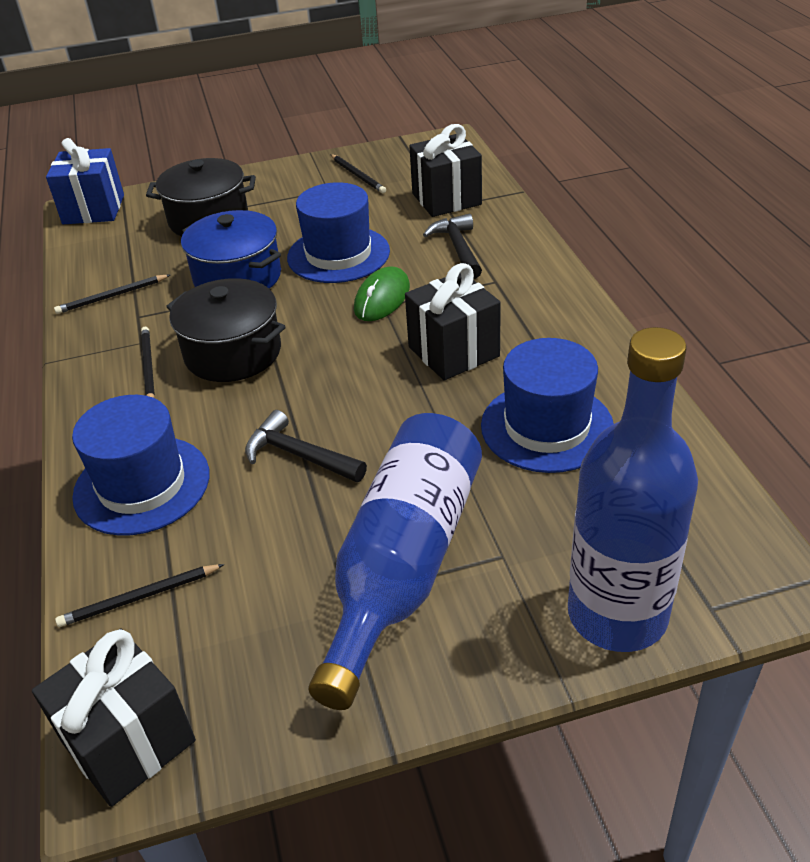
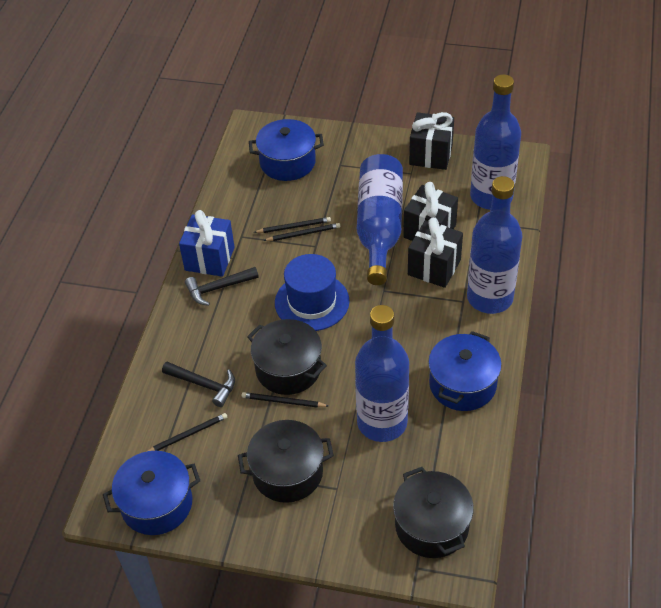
black pot: [146,158,256,236] [166,278,286,382] = 2 -> [238,420,334,503] [247,319,327,395] [393,467,474,558] = 3
blue bottle: [308,413,482,710] [568,327,698,652] = 2 -> [355,305,409,442] [357,154,403,285] [467,176,522,314] [470,74,521,210] = 4
blue hat: [72,395,209,535] [287,182,390,283] [481,338,614,473] = 3 -> [275,254,350,331] = 1
blue pot: [181,210,281,289] = 1 -> [103,451,200,535] [249,119,324,181] [428,331,502,411] = 3
green mouse: [354,266,410,321] = 1 -> none = 0

